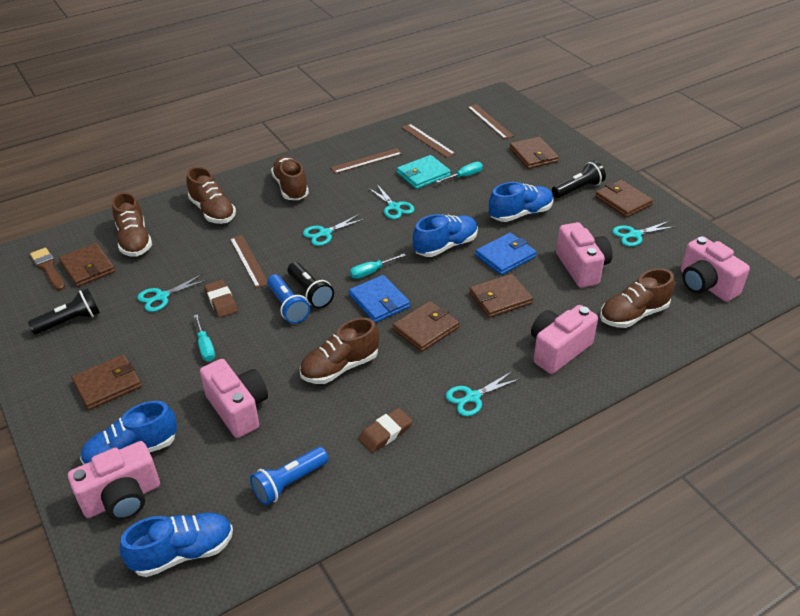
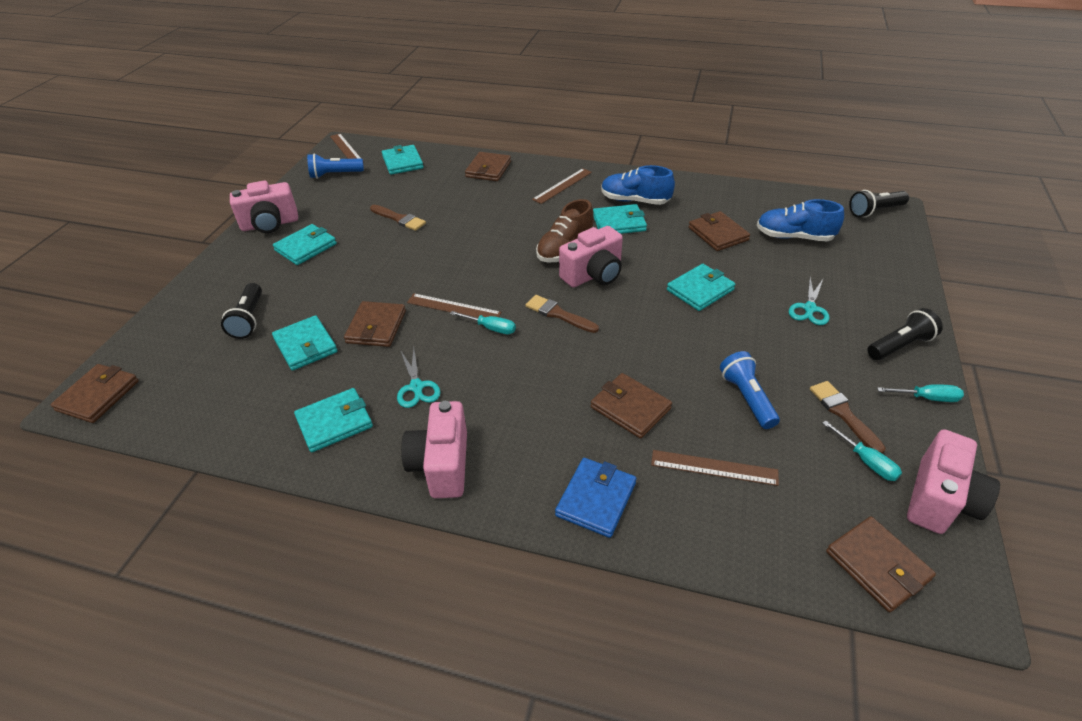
blue shoe: [80,401,177,465] [120,513,233,577] [413,214,478,257] [489,182,553,222] = 4 -> [601,165,675,205] [757,199,844,241] = 2
blue wallet: [349,275,410,323] [475,233,537,275] = 2 -> [555,458,636,538] = 1
brown brush: [30,248,65,291] = 1 -> [370,205,426,231] [526,295,599,333] [810,381,886,454] = 3
brown eraser: [204,280,238,318] [358,408,413,453] = 2 -> none = 0
brown shoe: [112,192,152,257] [186,167,236,224] [271,156,309,200] [300,318,379,384] [600,268,675,328] = 5 -> [536,199,594,262] = 1
pink camera: [68,441,160,520] [200,359,268,438] [531,305,598,374] [556,222,613,288] [681,236,750,302] = 5 -> [230,181,298,233] [401,401,467,498] [559,226,623,288] [907,429,1000,534] = 4
turquoise scissors: [137,274,208,312] [303,214,365,246] [368,185,415,219] [446,371,520,416] [613,221,676,246] = 5 -> [397,348,441,408] [789,278,830,325] = 2
turquoise wallet: [397,155,451,189] = 1 -> [272,315,338,371] [273,224,337,265] [294,388,373,452] [382,145,424,175] [593,204,647,234] [667,264,736,311] = 6

